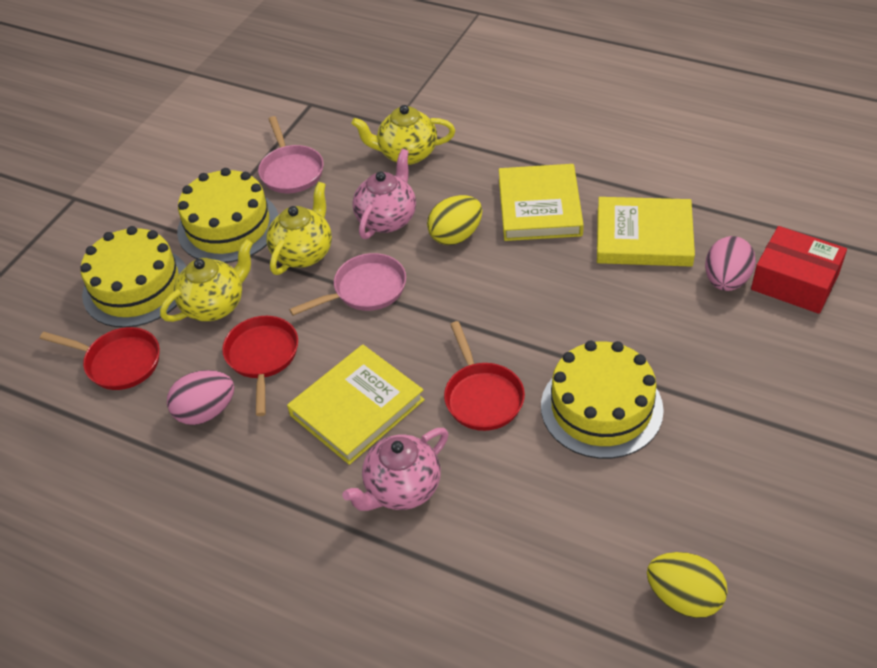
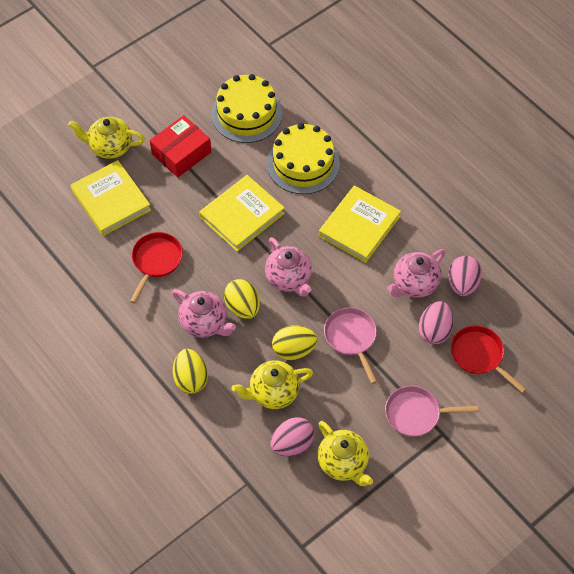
pink egg: [167,370,234,425] [705,236,756,291] = 2 -> [270,417,314,456] [419,301,454,344] [448,256,482,296] = 3
pink teapot: [342,428,449,511] [352,149,416,239] = 2 -> [172,289,236,338] [265,237,312,297] [387,249,446,298] = 3
red pan: [40,327,160,390] [222,316,298,416] [444,321,525,431] = 3 -> [130,232,183,304] [451,326,526,393] = 2
yellow cake: [80,226,186,328] [177,168,278,263] [541,341,664,459] = 3 -> [211,74,282,143] [267,123,340,194] = 2
yellow egg: [427,195,482,245] [647,552,728,618] = 2 -> [173,349,208,394] [224,279,260,319] [272,325,317,360] = 3

